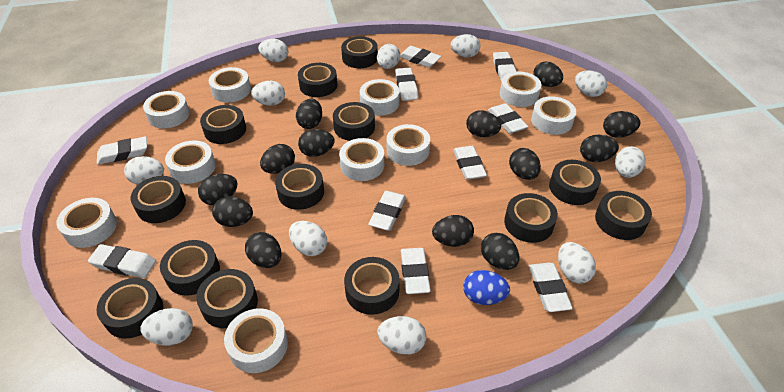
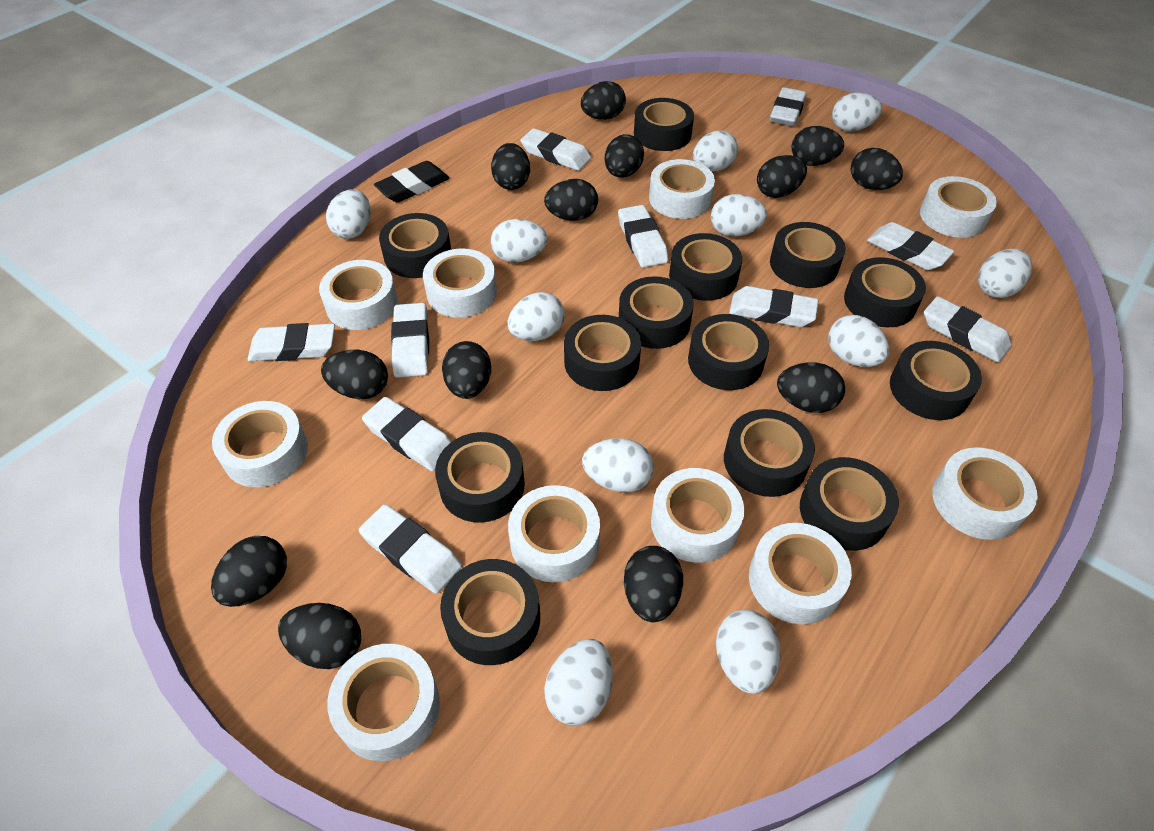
black eraser: none = 0 -> [374,161,450,203] = 1
blue egg: [463,270,510,305] = 1 -> none = 0

